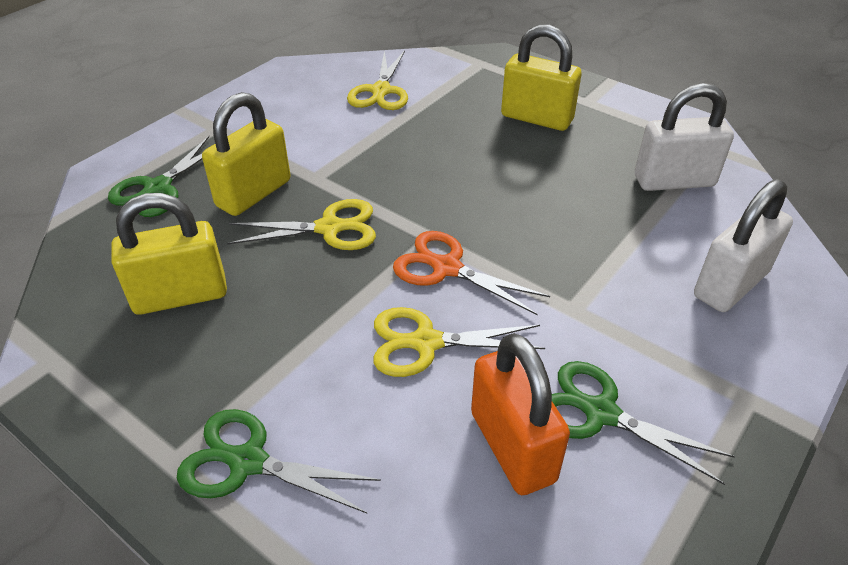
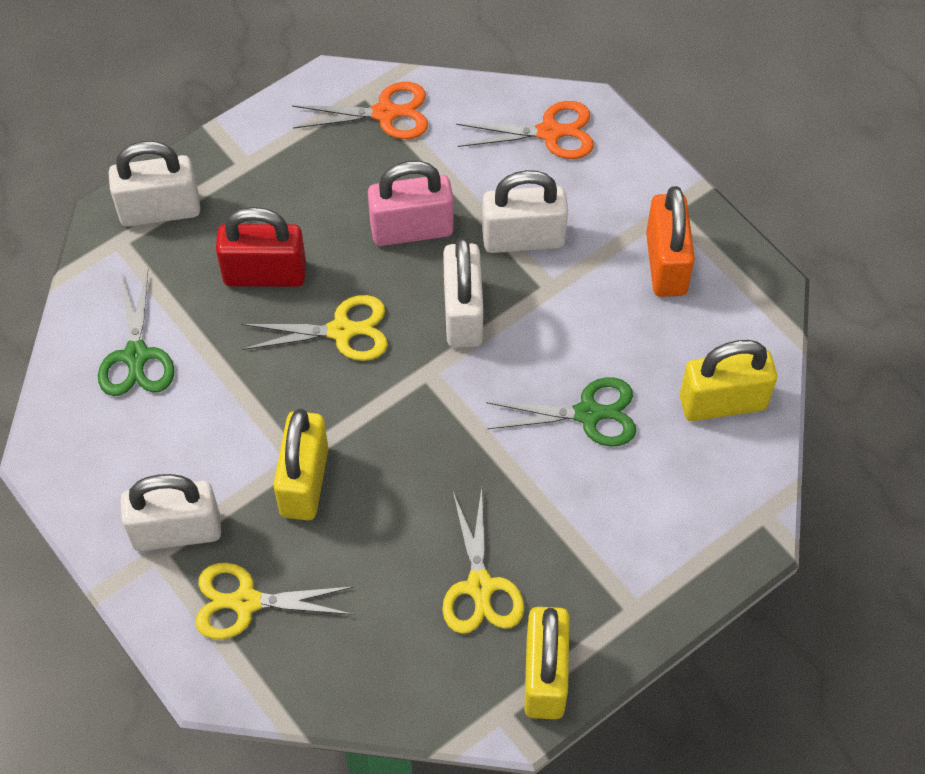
green scissors: [108,136,209,217] [177,409,381,513] [552,361,735,485] = 3 -> [98,270,174,396] [486,377,636,447] = 2
orange scissors: [393,231,550,315] = 1 -> [292,82,428,139] [456,101,594,159] = 2
pink padlock: none = 0 -> [368,161,454,246] = 1
red padlock: none = 0 -> [216,207,306,287] = 1
white padlock: [635,83,734,191] [694,179,793,312] = 2 -> [109,141,200,227] [120,474,221,551] [443,237,484,348] [482,170,568,253] = 4

